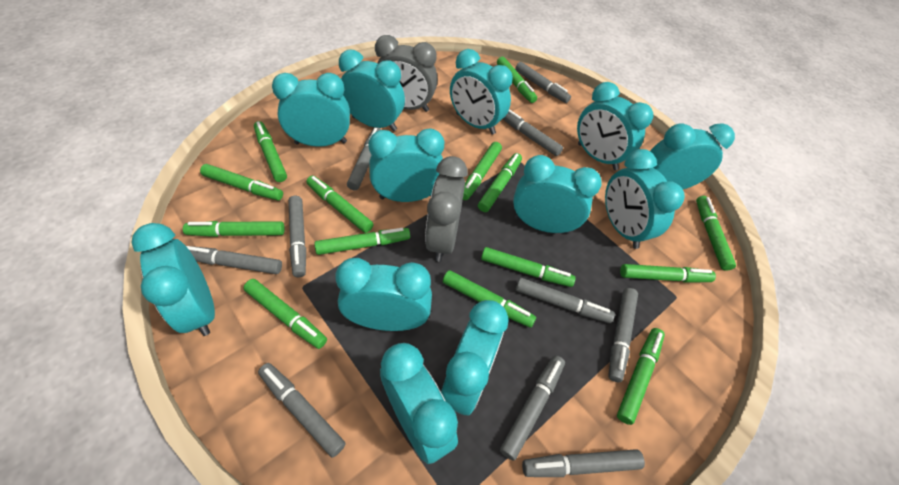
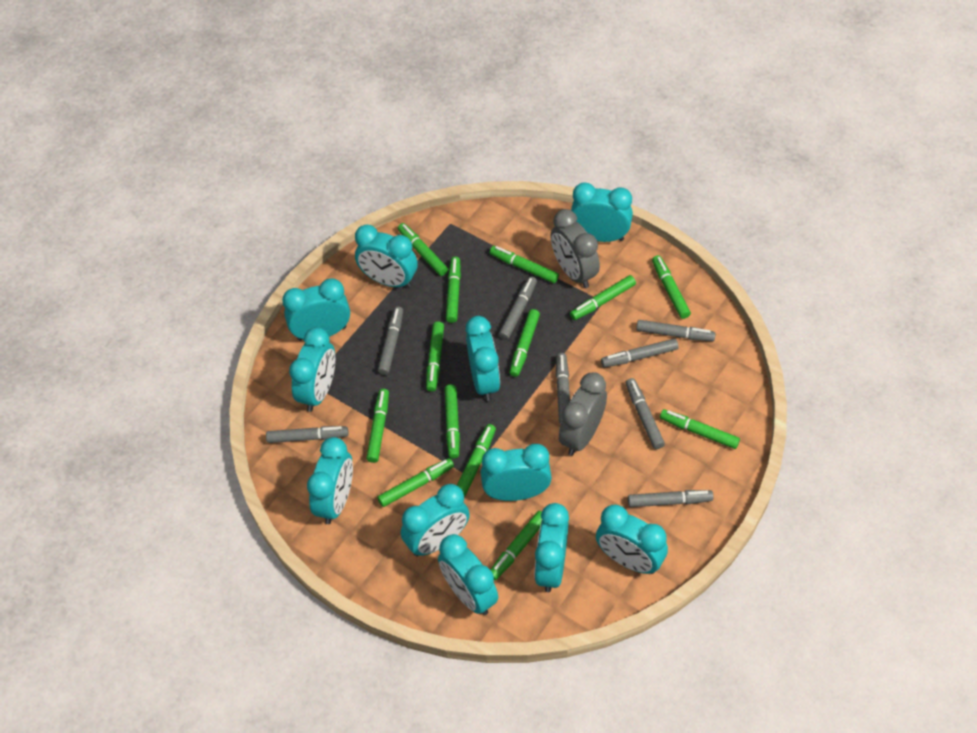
green marker: [183,221,285,237] [200,164,283,201] [243,279,327,349] [254,121,287,182] [306,176,373,233] [314,228,410,255] [443,270,536,328] [463,142,502,200] [478,153,522,212] [481,247,576,287] [497,57,537,103] [617,328,665,425] [620,264,716,283] [696,196,736,271] = 14 -> [366,389,389,463] [377,458,454,507] [398,223,448,276] [426,322,444,392] [445,385,460,459] [446,257,461,323] [457,424,496,496] [490,246,559,283] [490,511,542,580] [509,309,540,377] [570,275,636,320] [652,255,691,319] [660,409,740,449] = 13
grey marker: [186,246,282,274] [258,363,346,458] [288,196,306,277] [347,127,381,190] [500,355,565,461] [503,109,563,156] [515,62,571,103] [516,278,615,323] [522,449,645,477] [608,288,638,382] = 10 -> [266,426,348,443] [378,306,403,375] [499,276,537,340] [556,353,570,424] [601,338,678,367] [626,378,665,449] [628,490,714,507] [636,320,716,341] = 8
turquoise clock: [131,223,215,336] [272,73,350,147] [335,258,432,331] [339,50,405,131] [368,128,444,202] [380,343,458,464] [441,300,508,415] [450,49,513,134] [513,155,602,234] [577,82,653,170] [605,149,685,249] [650,123,735,189] = 12 -> [282,278,350,341] [289,327,335,412] [307,437,353,524] [355,224,418,288] [401,484,470,557] [438,534,498,615] [466,316,500,401] [481,444,552,501] [534,503,569,592] [571,182,633,242] [596,505,668,574] = 11

